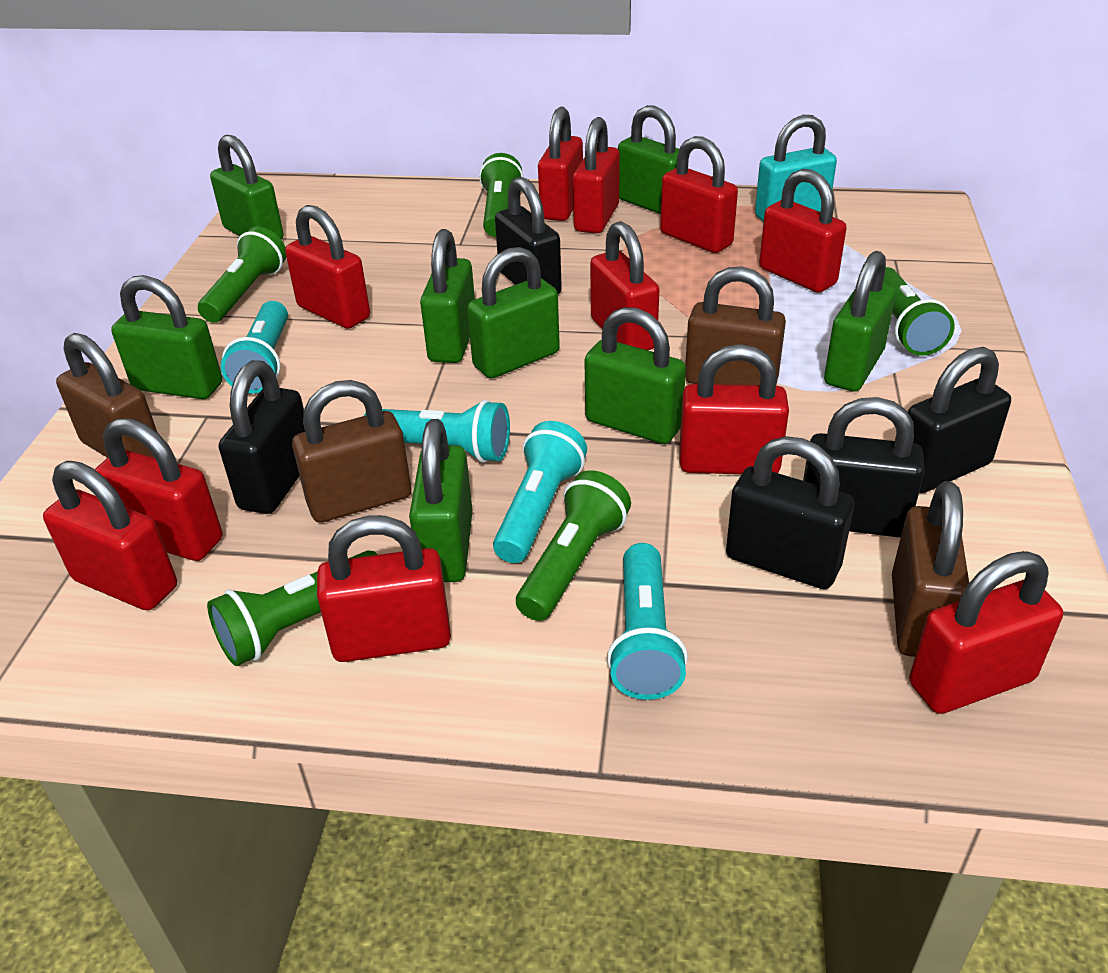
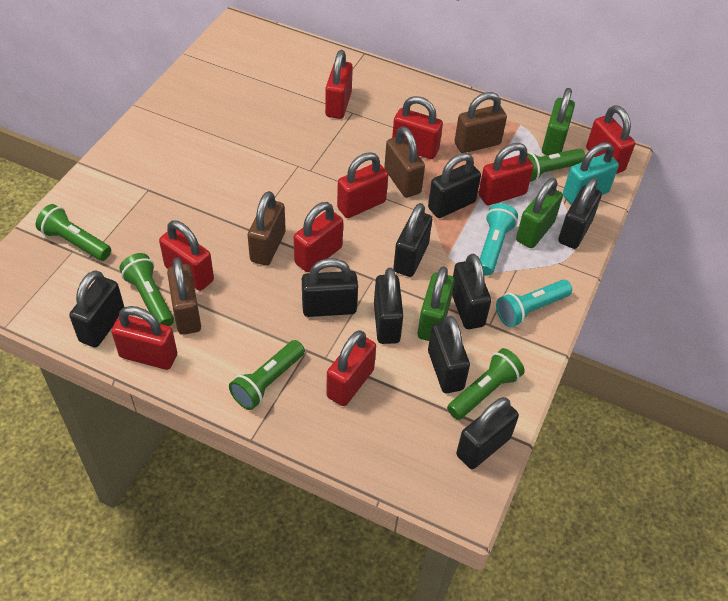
black padlock: [219,360,305,514] [495,177,562,294] [726,436,854,589] [803,397,924,537] [908,347,1011,493] = 5 -> [69,270,124,348] [302,258,358,317] [374,268,403,344] [393,203,432,277] [428,153,481,218] [428,316,470,393] [452,254,491,329] [456,397,519,469] [558,178,602,249] = 9
green padlock: [111,275,222,399] [210,135,284,239] [409,419,473,582] [420,229,475,363] [467,247,560,379] [584,307,686,444] [618,105,679,214] [824,251,896,392] = 8 -> [418,266,454,341] [516,178,563,248] [542,88,575,155] = 3
red padlock: [43,461,177,611] [95,418,222,561] [285,205,370,329] [317,515,451,662] [538,107,583,221] [573,117,620,234] [590,221,659,350] [660,136,738,253] [679,344,789,474] [759,169,847,293] [909,551,1063,714] = 11 -> [111,306,177,370] [159,221,214,291] [294,202,343,272] [325,50,353,119] [326,330,376,406] [337,152,388,218] [392,96,443,159] [479,143,534,205] [586,105,635,174] = 9
turquoise flashlight: [221,301,288,393] [364,400,510,463] [493,421,587,563] [607,543,688,700] = 4 -> [480,203,518,275] [496,280,572,327] = 2

